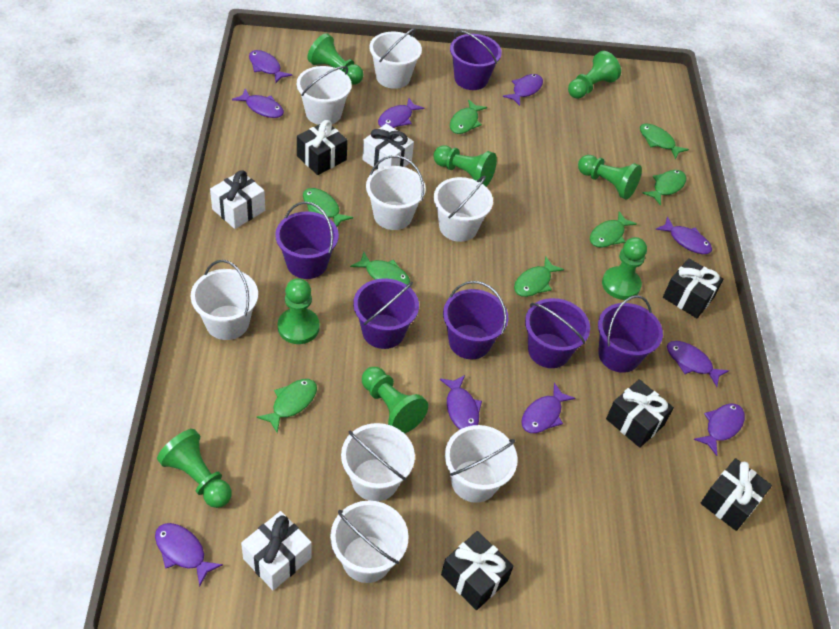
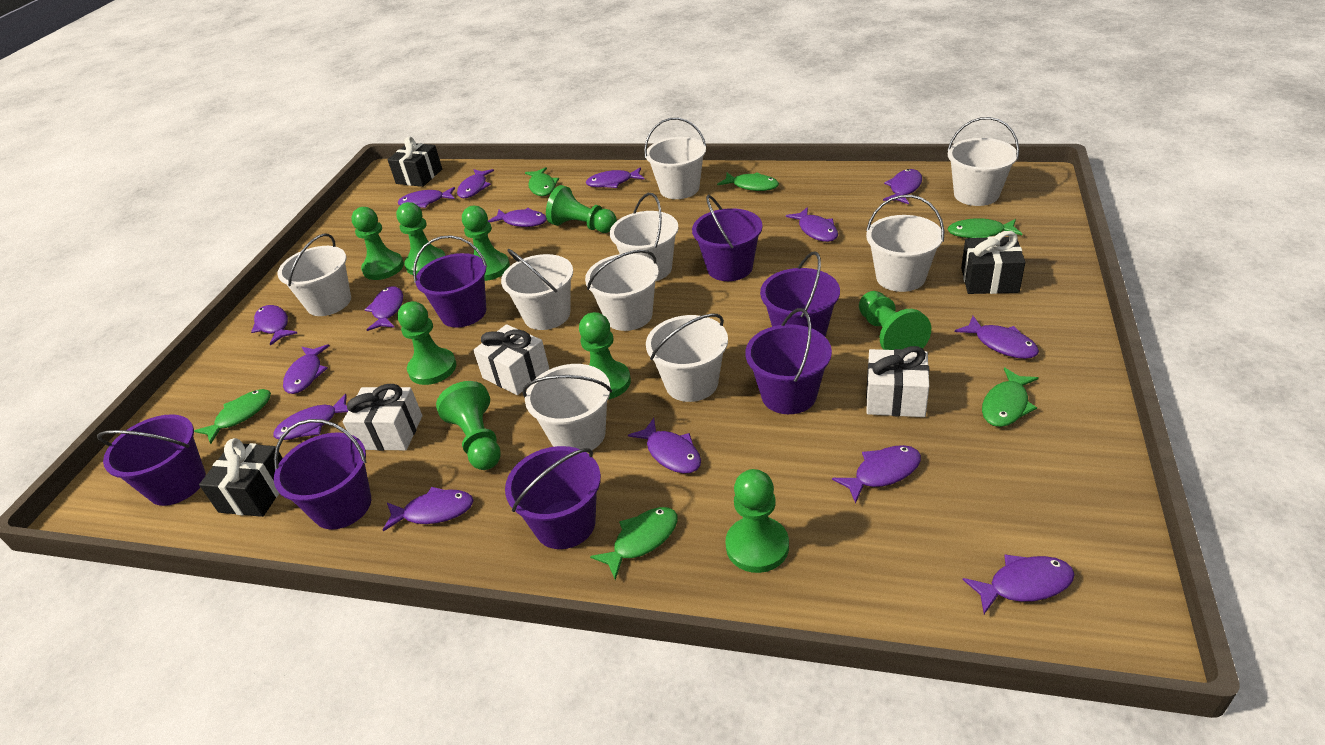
black gift: [297,120,348,175] [441,531,514,610] [606,379,674,448] [663,258,724,318] [701,458,772,531] = 5 -> [199,438,283,517] [388,136,442,187] [961,231,1025,294] = 3
green fish: [257,379,317,433] [303,188,353,227] [350,252,410,285] [450,99,487,134] [514,256,564,297] [590,211,637,248] [640,123,689,160] [642,170,686,206] = 8 -> [194,389,271,444] [525,167,559,196] [590,507,678,580] [717,172,779,191] [948,218,1022,238] [982,367,1039,427] = 6
green pawn: [157,429,232,508] [278,278,320,344] [307,33,364,85] [362,367,428,434] [434,145,497,186] [568,51,621,99] [578,155,642,199] [602,237,647,300] = 8 -> [351,207,404,280] [396,202,445,276] [398,301,456,385] [436,381,501,470] [462,206,510,281] [546,185,617,233] [579,312,631,399] [725,469,789,573] [859,291,931,350] = 9
purple bucket: [275,201,339,279] [353,278,419,349] [443,281,508,360] [450,31,502,90] [525,298,590,368] [598,295,663,373] = 6 -> [97,414,206,506] [274,419,371,529] [413,235,487,328] [505,446,601,549] [692,195,763,281] [745,308,832,414] [760,251,840,337] = 7
purple fish: [155,523,223,587] [232,88,284,118] [249,50,292,83] [378,98,424,128] [440,375,482,429] [503,74,543,106] [521,383,576,433] [655,217,712,254] [667,341,729,387] [694,404,745,456] = 10 -> [251,305,297,345] [273,394,348,440] [283,344,329,394] [365,286,403,331] [383,487,474,532] [397,187,455,208] [457,169,494,198] [487,208,547,227] [586,167,645,188] [628,418,701,473] [786,207,838,242] [832,445,921,504] [883,169,922,204] [955,316,1039,359] [963,555,1075,614] = 15
white bucket: [191,260,258,340] [297,66,352,125] [330,501,409,583] [341,423,415,501] [366,155,426,230] [369,28,422,89] [434,176,493,242] [445,425,517,503] = 8 -> [277,233,351,316] [501,249,573,330] [522,364,612,453] [585,250,659,331] [610,193,679,281] [644,118,707,199] [646,314,728,402] [866,195,944,292] [947,117,1019,206] = 9

